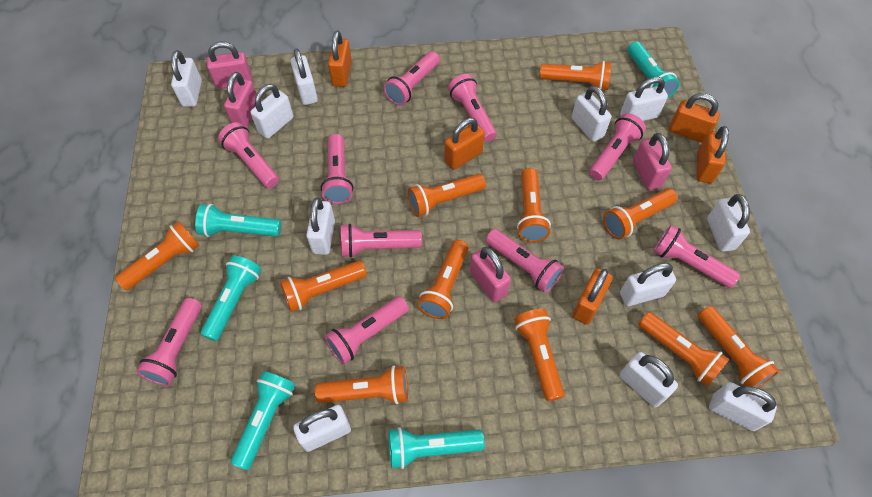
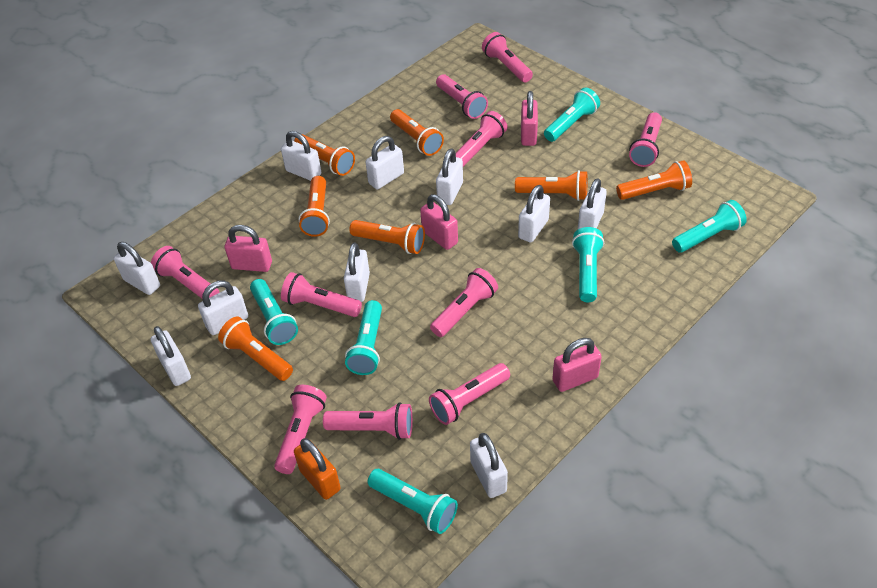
orange flashlight: [115,221,199,290] [280,260,367,312] [315,365,408,404] [407,174,486,217] [417,240,469,319] [514,309,565,401] [517,168,551,242] [540,61,612,90] [603,188,677,239] [638,312,730,387] [698,306,779,388] = 11 -> [218,317,293,381] [294,134,355,176] [299,176,330,237] [349,220,425,254] [390,109,444,156] [515,170,588,201] [616,160,692,200] = 7
orange padlock: [328,30,352,87] [444,118,485,170] [572,268,613,325] [669,93,720,143] [697,126,729,183] = 5 -> [294,438,341,500] = 1
turquoise flashlight: [195,204,281,237] [200,255,262,341] [230,371,295,470] [389,427,485,469] [628,41,680,98] = 5 -> [250,279,298,345] [345,300,382,375] [368,469,458,534] [544,88,600,142] [572,227,604,302] [672,200,747,253] = 6
white padlock: [171,50,202,107] [250,84,293,139] [291,48,318,105] [293,405,351,452] [306,198,335,255] [572,86,611,142] [620,77,668,121] [620,263,676,306] [620,352,678,407] [707,194,750,252] [709,382,777,431] = 11 -> [114,242,160,295] [150,326,191,386] [198,281,248,335] [281,131,321,181] [344,243,370,302] [366,136,404,189] [436,148,463,205] [470,433,508,498] [518,185,550,243] [578,178,607,229] = 10

